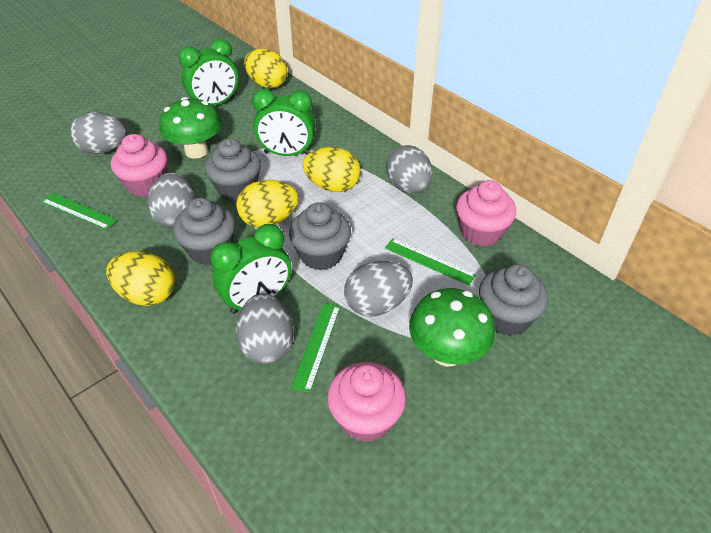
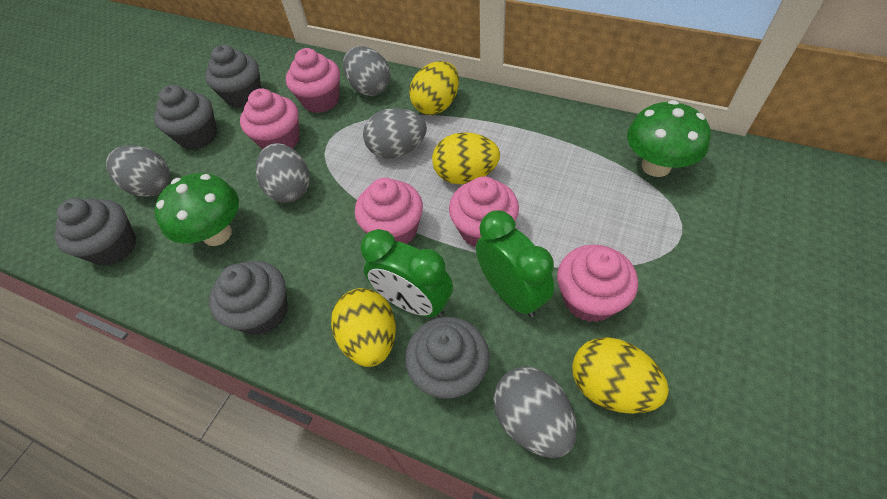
green clock: [179,38,238,106] [210,224,291,314] [252,89,316,156] = 3 -> [360,229,453,317] [476,210,554,317] = 2
green ruler: [41,193,117,230] [291,303,340,393] [385,238,477,285] = 3 -> none = 0
grey cupcake: [173,197,236,265] [205,138,261,201] [289,202,351,270] [479,264,548,336] = 4 -> [54,198,137,266] [154,85,217,150] [205,44,261,108] [209,261,288,336] [405,317,489,399] = 5
pink cupcake: [111,134,167,197] [327,362,406,442] [456,180,516,247] = 3 -> [240,88,300,150] [286,48,340,113] [355,178,423,244] [449,176,519,247] [557,245,638,322] = 5

